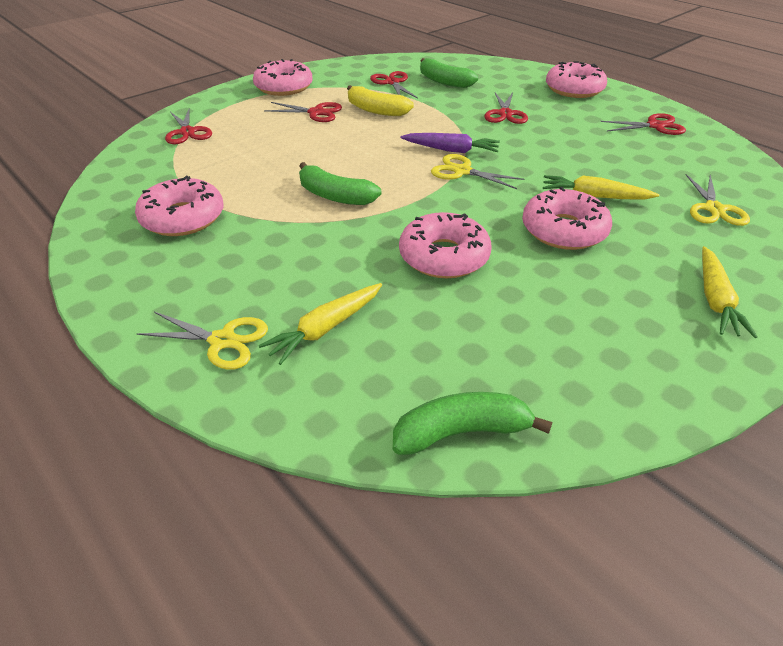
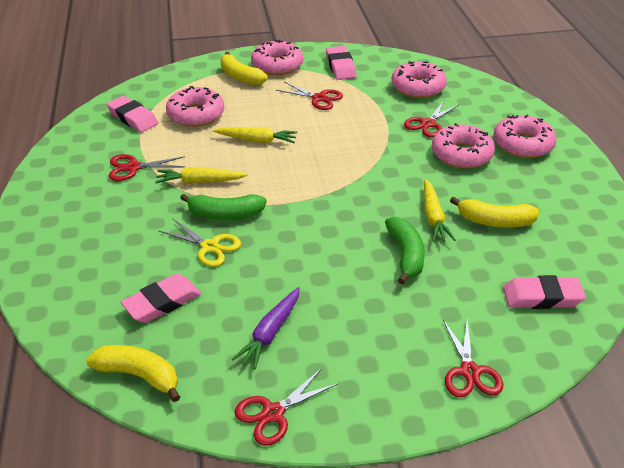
green banana: [299,162,382,205] [393,392,553,455] [420,58,478,88] = 3 -> [180,193,267,220] [385,216,425,285] = 2
pink eraser: none = 0 -> [106,96,158,132] [121,274,201,323] [326,46,357,80] [503,275,586,309] = 4
yellow banana: [347,85,414,116] = 1 -> [86,345,180,402] [220,52,268,85] [450,196,539,227] = 3
yellow scissors: [136,312,268,370] [431,154,524,189] [686,174,750,226] = 3 -> [159,218,241,267] = 1

